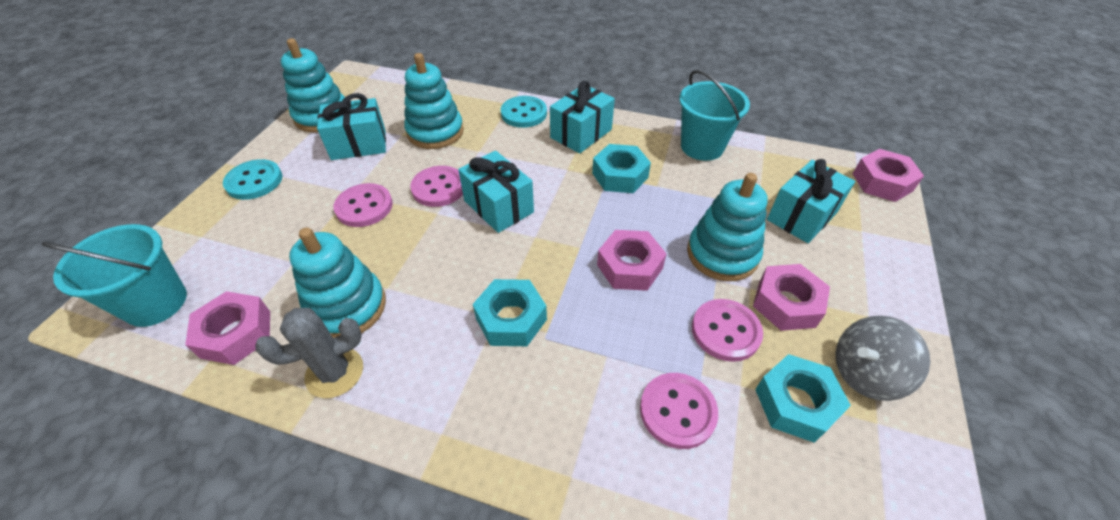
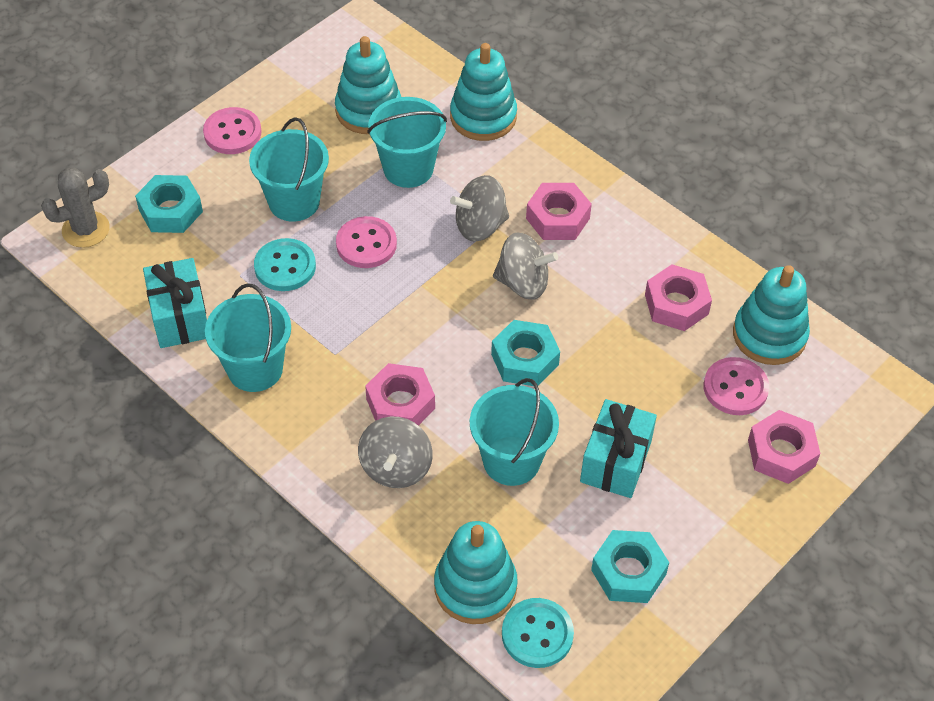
grey spinning top: [836,316,930,401] = 1 -> [358,417,433,488] [450,175,509,242] [493,232,558,300] = 3
pink button: [334,183,393,227] [411,166,463,207] [640,373,718,449] [692,299,763,362] = 4 -> [203,107,261,154] [336,216,397,268] [704,357,769,415] = 3
turquoise bucket: [41,224,187,327] [679,70,750,161] = 2 -> [205,283,291,392] [249,117,329,222] [367,97,447,188] [470,378,559,486] = 4
turquoise gift: [317,93,386,160] [458,151,534,233] [550,81,615,153] [767,159,855,243] = 4 -> [143,258,207,348] [580,399,657,498] = 2

